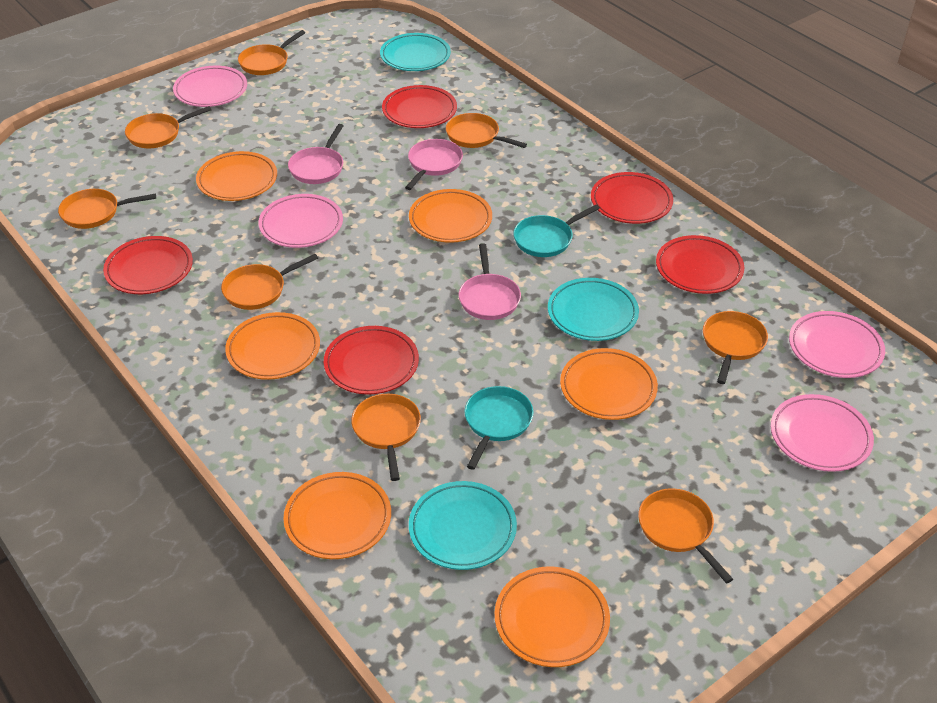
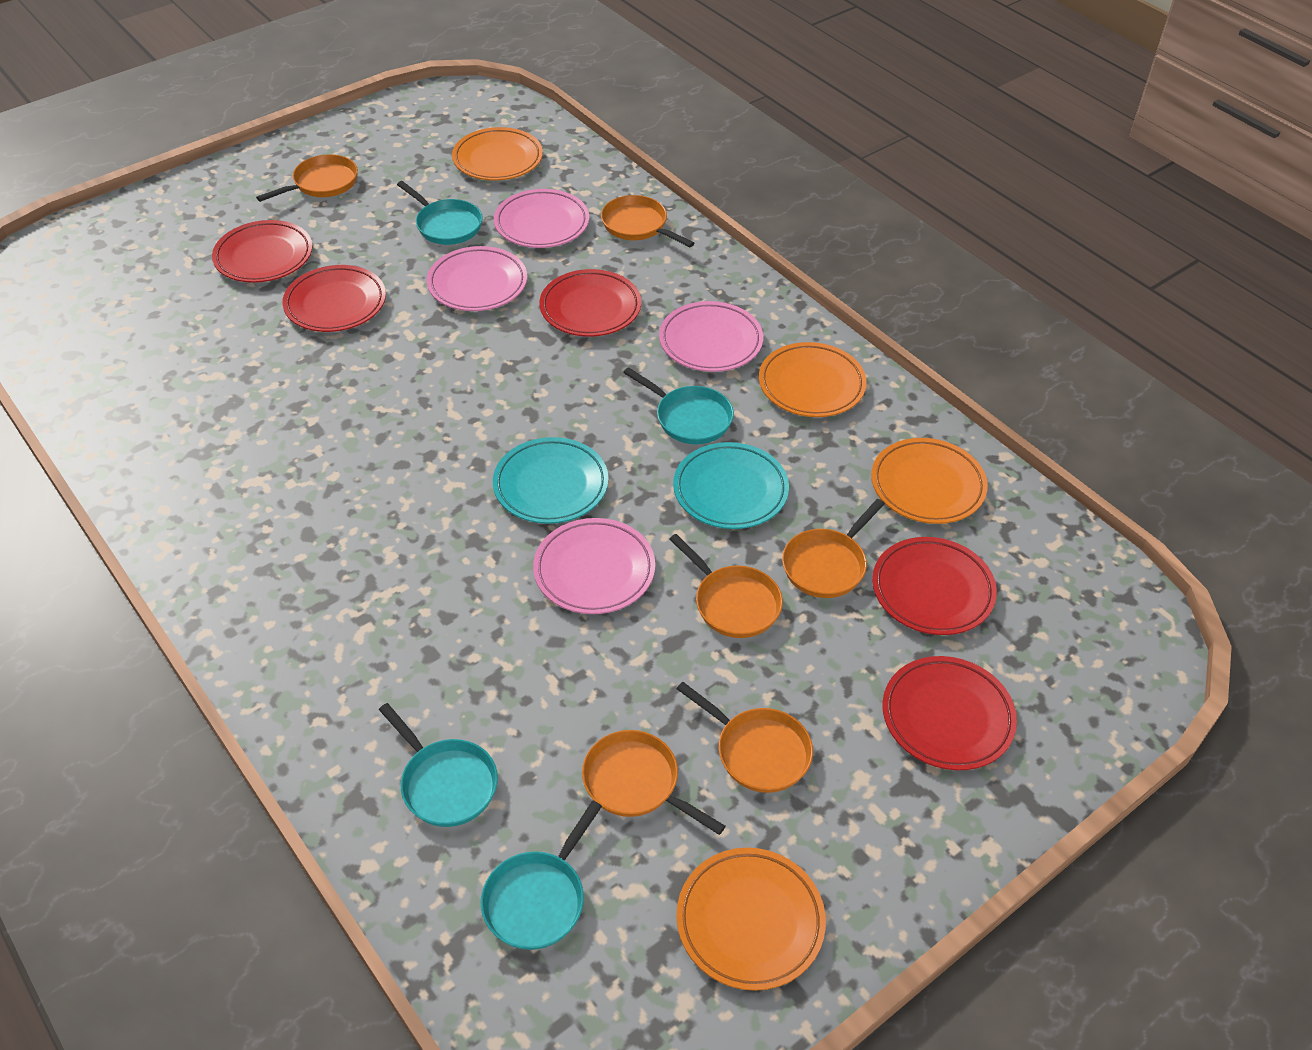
orange pan: [58,189,156,229] [125,106,211,148] [221,254,318,310] [238,30,305,75] [351,394,421,481] [446,113,527,148] [638,488,733,584] [703,311,768,384] = 8 -> [256,154,358,202] [582,730,726,835] [601,195,694,247] [669,534,783,638] [677,682,813,793] [782,499,885,598] = 6
orange plate: [196,151,277,201] [225,312,320,380] [284,472,391,559] [409,189,492,243] [494,566,610,667] [560,348,658,420] = 6 -> [452,127,543,181] [676,848,826,991] [759,342,867,417] [871,438,988,524] = 4
pink pan: [288,124,344,184] [405,139,463,190] [459,243,521,320] = 3 -> none = 0
turquoise pan: [464,386,533,470] [513,205,600,257] = 2 -> [379,703,498,827] [397,181,483,245] [481,801,602,950] [623,367,734,444] = 4
turquoise plate: [380,33,451,71] [409,481,517,570] [548,278,639,341] = 3 -> [493,437,609,524] [673,442,789,529] = 2

